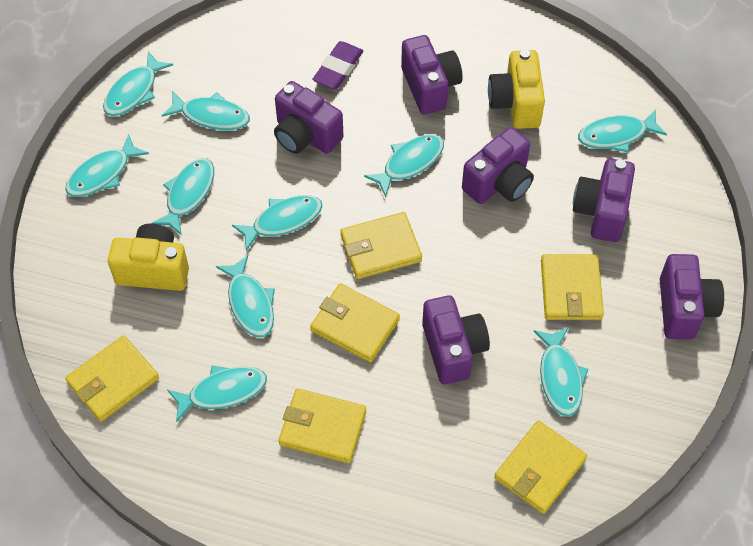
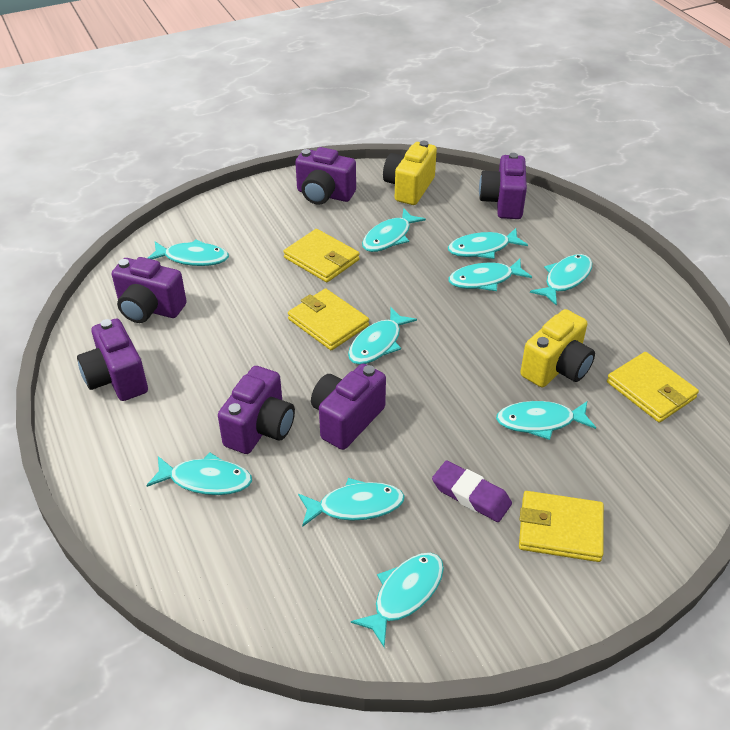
yellow wallet: [65,335,159,422] [279,388,366,463] [310,283,400,363] [340,212,422,279] [494,421,587,514] [541,254,604,320] = 6 -> [283,229,360,282] [288,289,369,350] [519,491,604,562] [607,352,699,423] = 4

